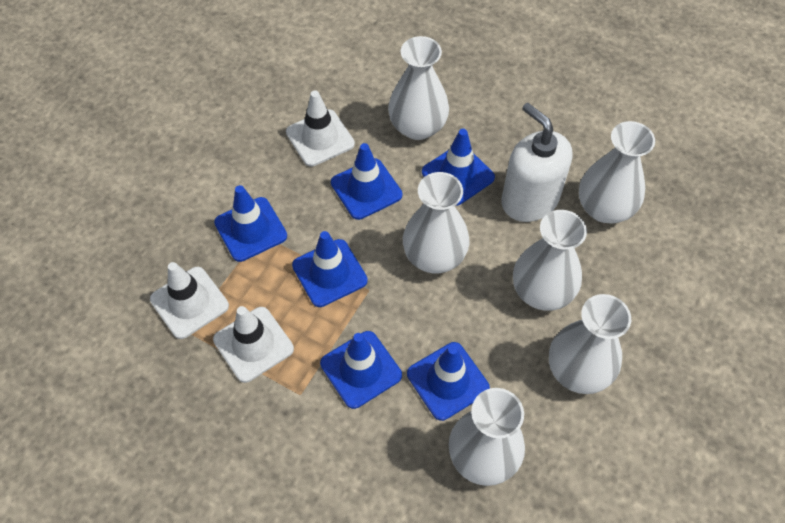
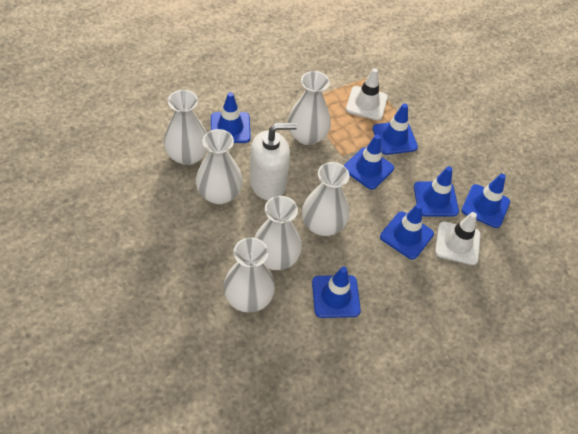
blue traffic cone: [214,185,287,262] [292,231,368,307] [320,331,402,409] [331,143,402,220] [407,342,490,421] [422,129,495,206] = 6 -> [211,92,251,143] [312,267,361,318] [344,135,394,190] [373,104,418,155] [380,204,434,259] [414,166,459,216] [461,174,510,228] = 7
white traffic cone: [150,262,229,339] [213,306,294,383] [286,90,355,167] = 3 -> [346,68,388,120] [435,212,481,265] = 2

